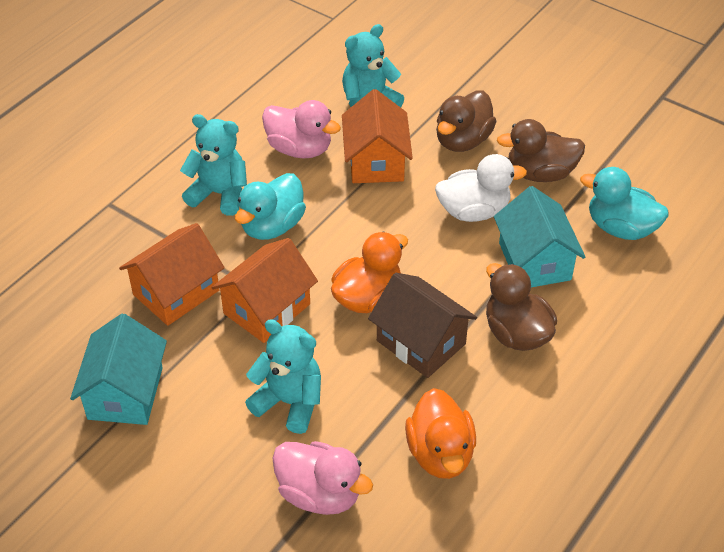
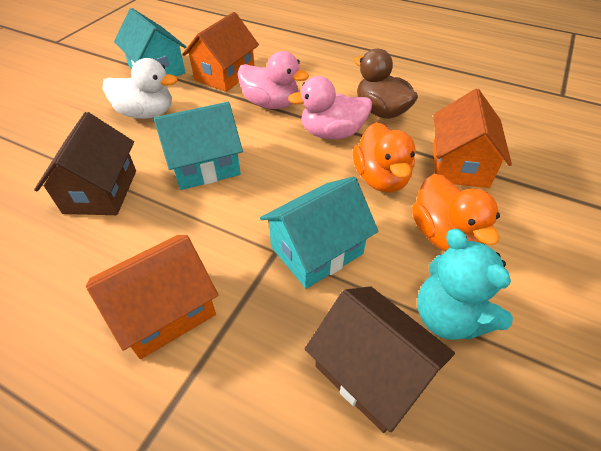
brown duck: [436,91,497,152] [486,263,557,351] [497,119,585,182] = 3 -> [354,49,418,119] = 1
brown house: [368,273,477,378] = 1 -> [34,112,136,215] [305,286,455,433] = 2
turquoise duck: [235,173,306,240] [580,167,669,240] = 2 -> none = 0
turquoise house: [70,314,167,425] [494,186,585,287] = 2 -> [114,8,186,77] [154,102,243,190] [260,177,378,289] = 3
turquoise teddy bear: [180,114,247,216] [245,319,321,434] [342,24,404,107] = 3 -> [417,229,513,340] = 1

